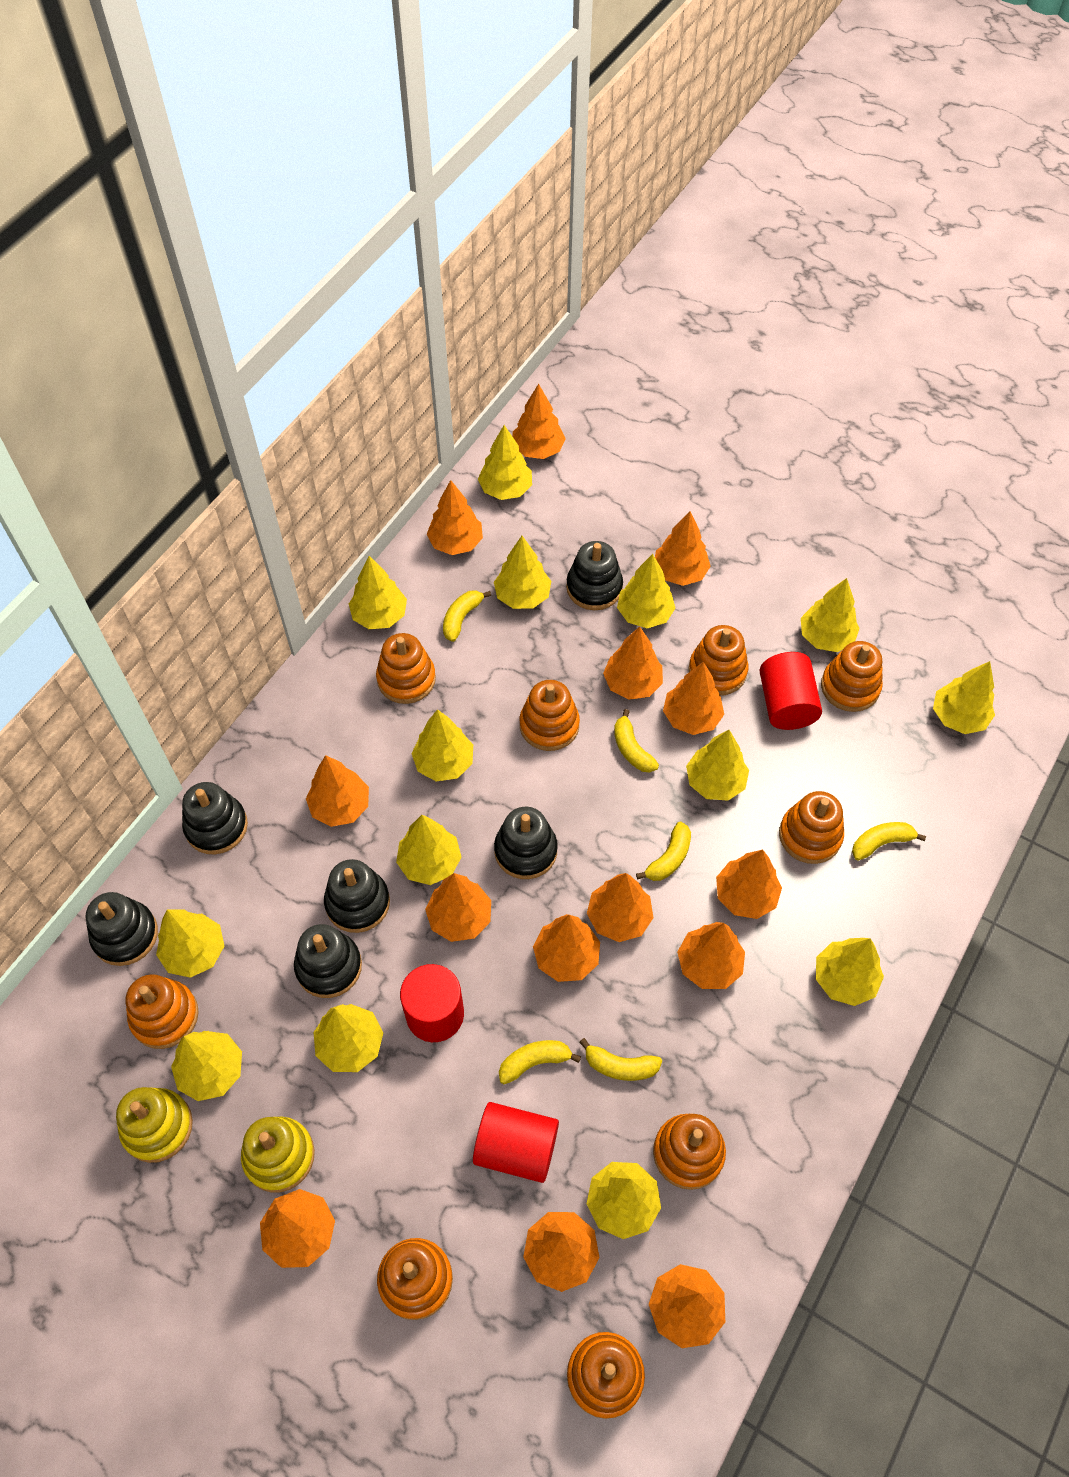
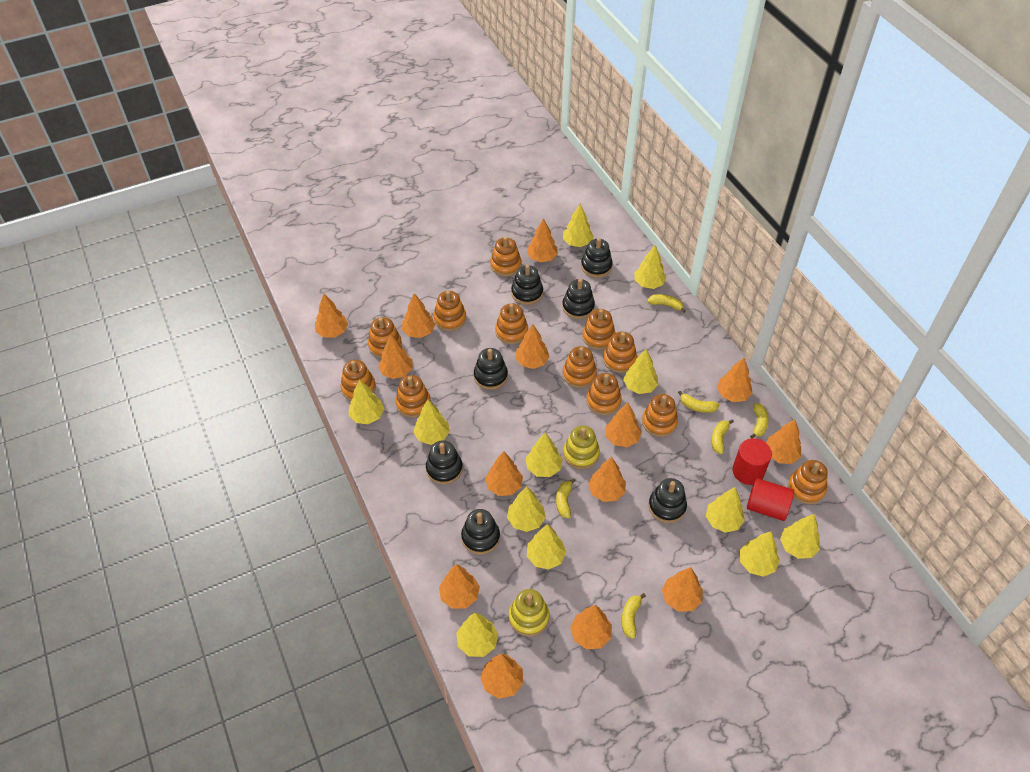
black stacking toy: [86,892,158,966] [182,782,248,854] [294,924,362,998] [324,859,390,933] [494,807,558,879] [566,541,623,610] = 6 -> [426,440,463,484] [461,509,500,555] [474,348,508,390] [511,265,543,305] [562,279,595,319] [581,238,613,278] [648,478,687,523] = 7
orange stacking toy: [126,974,199,1049] [376,633,436,704] [377,1238,453,1320] [519,680,580,751] [567,1332,645,1419] [653,1114,726,1190] [688,625,748,696] [779,791,844,864] [821,641,883,712] = 9 -> [340,360,376,401] [368,317,402,358] [395,375,431,418] [434,291,466,331] [490,237,521,276] [495,304,528,344] [563,346,597,388] [582,309,616,350] [586,373,622,415] [603,332,637,373] [642,394,678,437] [788,460,828,504] = 12
red cylinder: [400,964,464,1042] [473,1102,559,1183] [759,652,822,730] = 3 -> [733,438,772,485] [747,478,794,521] = 2
yellow tree: [156,909,224,978] [171,1031,242,1101] [314,1004,383,1072] [349,556,407,629] [396,815,461,885] [411,709,473,781] [478,425,532,500] [494,536,551,609] [587,1162,661,1239] [617,554,675,628] [686,730,749,801] [801,578,860,652] [816,938,884,1006] [933,661,995,734] = 14 -> [349,379,384,424] [413,400,450,445] [456,613,499,657] [507,487,546,532] [525,432,563,477] [527,524,566,570] [563,203,594,247] [623,349,658,394] [635,245,667,289] [706,487,745,533] [740,531,780,577] [780,514,820,559] = 12

